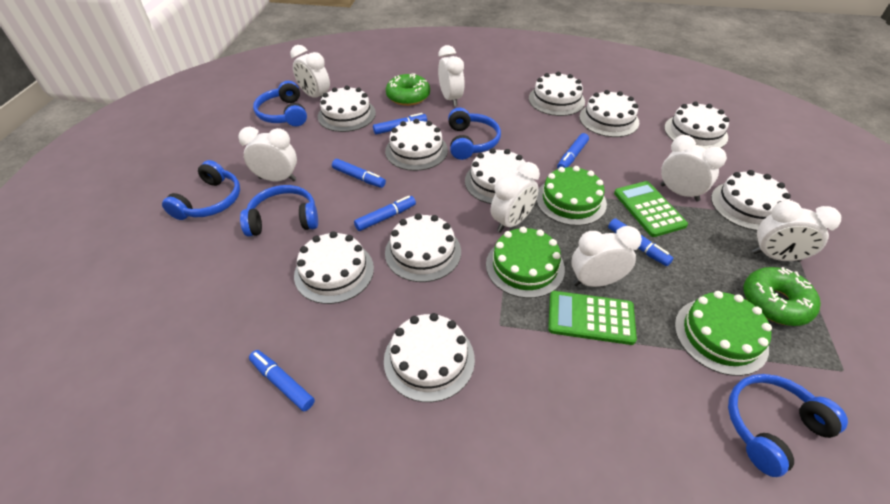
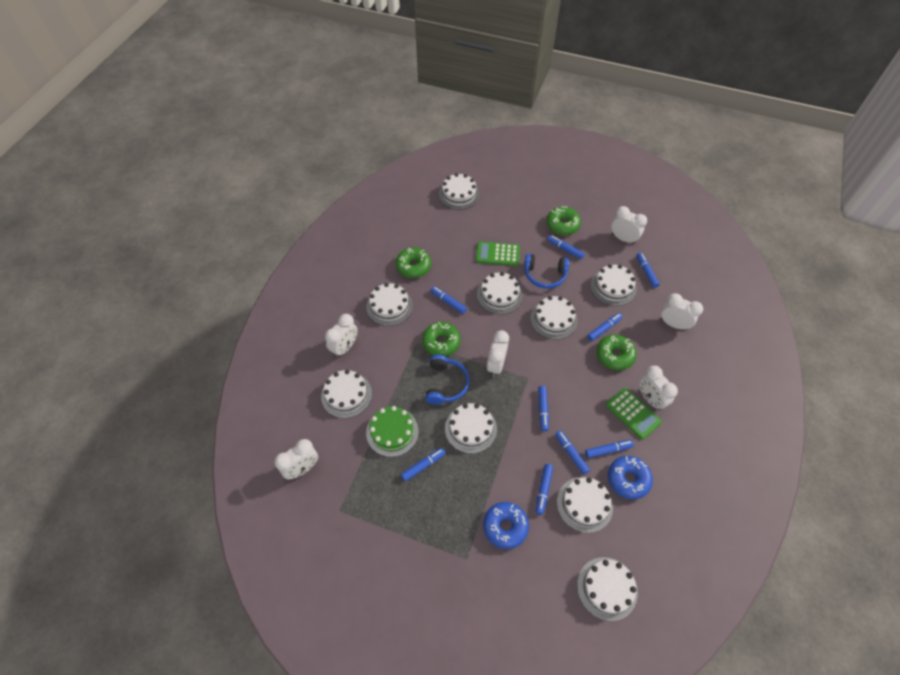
blue donut: none = 0 -> [483,502,529,549] [608,456,653,499] = 2
blue headphones: [162,160,240,220] [240,185,318,237] [253,81,307,126] [448,107,501,160] [728,374,848,477] = 5 -> [425,355,470,405] [524,254,569,289] = 2
blue marker: [249,350,315,411] [332,159,386,188] [354,196,416,231] [373,113,427,134] [557,133,589,168] [608,218,673,266] = 6 -> [401,448,446,481] [431,286,467,314] [536,464,553,515] [538,386,549,431] [547,235,585,259] [555,430,590,475] [585,440,634,458] [587,313,623,341] [636,253,660,288] = 9
green cake: [486,227,565,298] [536,166,607,226] [675,291,772,376] = 3 -> [366,406,419,457] = 1
green donut: [386,73,430,106] [744,267,821,326] = 2 -> [396,247,431,278] [422,322,461,356] [547,206,581,235] [596,335,637,370] = 4
white cake: [294,231,374,304] [318,85,376,132] [384,313,475,402] [385,119,448,171] [385,213,461,282] [465,148,525,204] [529,72,585,116] [579,90,639,137] [664,102,729,149] [711,170,791,231] = 10 -> [321,370,372,418] [366,283,413,326] [439,173,480,210] [445,403,497,454] [477,272,523,314] [530,296,578,340] [557,477,613,533] [577,557,638,621] [591,264,637,306] = 9
white clock: [238,127,297,181] [290,45,330,98] [438,45,465,107] [491,162,540,232] [571,226,642,287] [661,135,727,201] [752,200,841,262] = 7 -> [274,439,318,479] [325,314,358,358] [487,330,509,377] [611,206,647,244] [639,366,678,411] [661,293,703,330] = 6

